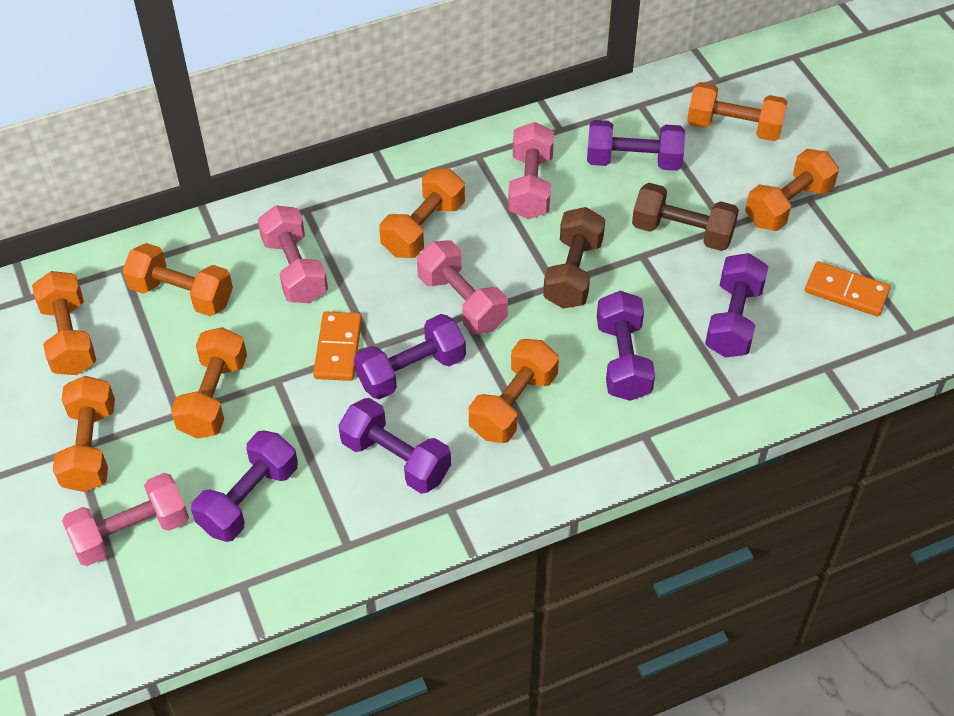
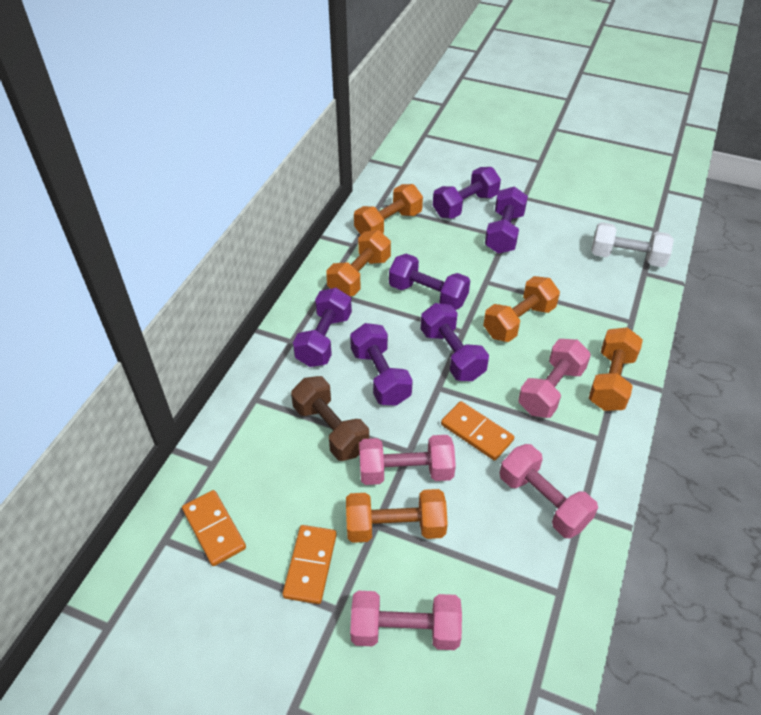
brown dumbbell: [543,207,605,309] [632,183,739,251] = 2 -> [291,376,369,461] = 1
orange domino: [313,312,362,381] [805,261,891,316] = 2 -> [182,490,246,566] [282,525,337,604] [441,401,514,461] = 3
orange dumbbell: [32,271,96,375] [53,376,115,492] [122,243,233,316] [171,327,247,439] [379,168,465,258] [469,339,559,443] [687,82,788,141] [745,149,839,231] = 8 -> [326,230,391,296] [346,489,448,543] [354,184,423,235] [483,276,560,342] [589,327,643,411] = 5
white dumbbell: none = 0 -> [591,222,674,267] = 1

